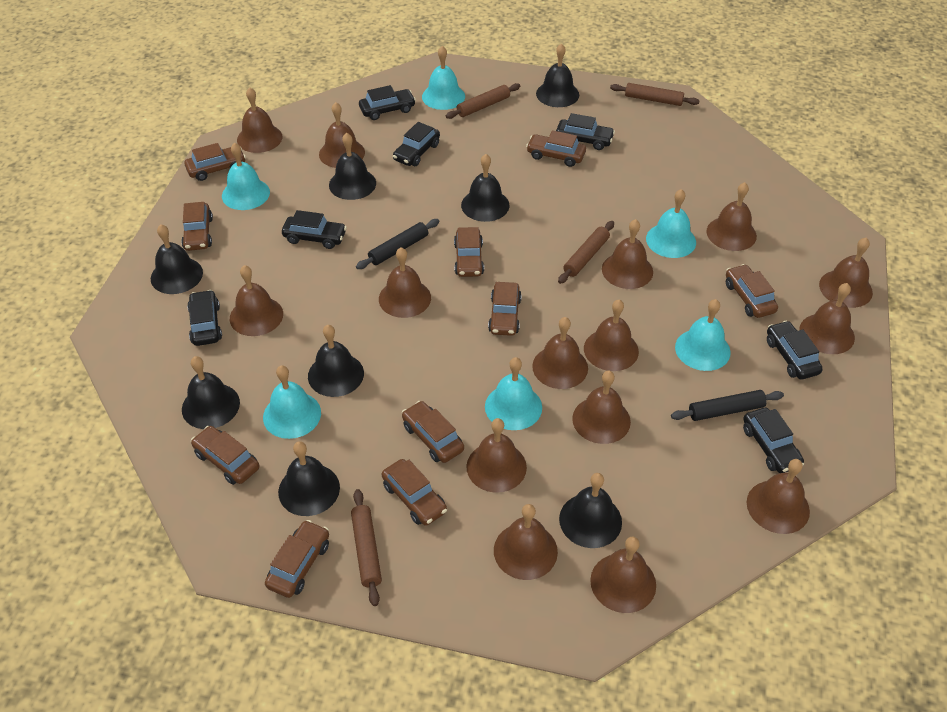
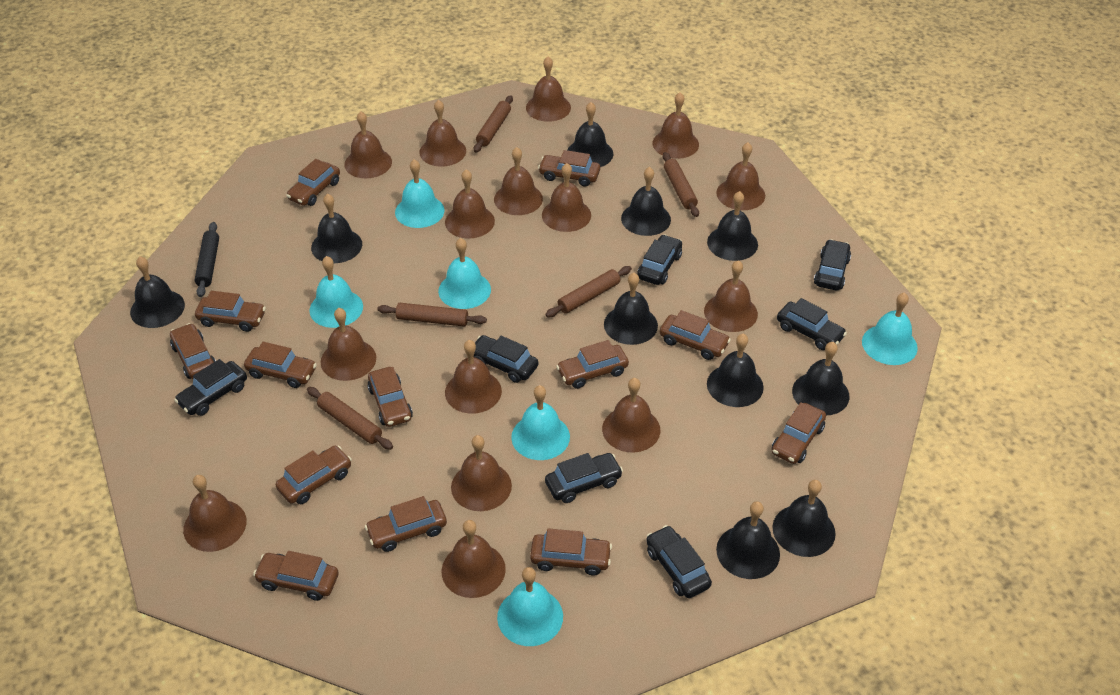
black bell: [151,224,203,294] [182,356,240,429] [278,441,340,516] [308,325,364,397] [329,133,376,200] [461,154,510,222] [536,43,579,107] [559,473,622,548] = 8 -> [130,256,185,328] [311,193,362,263] [567,102,613,167] [604,273,658,345] [621,167,671,236] [707,191,758,261] [707,334,764,407] [716,501,780,579] [772,480,836,557] [792,342,850,415] = 10
black rolling pin: [356,219,439,269] [671,390,784,421] = 2 -> [195,222,219,297] = 1
brown car: [181,202,213,251] [184,143,246,181] [191,426,259,485] [265,520,329,598] [381,459,447,526] [402,401,464,463] [454,227,484,277] [488,282,522,336] [526,130,586,167] [726,264,778,318] = 10 -> [170,323,216,379] [195,291,266,332] [244,342,317,388] [253,551,339,601] [276,445,352,504] [286,159,340,206] [365,496,447,552] [367,367,413,427] [530,528,612,576] [538,150,600,186] [556,340,629,389] [660,310,731,360] [772,402,826,464] = 13
brown rolling pin: [351,489,382,606] [446,83,520,119] [558,221,614,284] [610,83,700,106] = 4 -> [307,387,393,450] [377,303,487,327] [474,95,513,153] [545,266,632,317] [663,152,699,217] = 5

